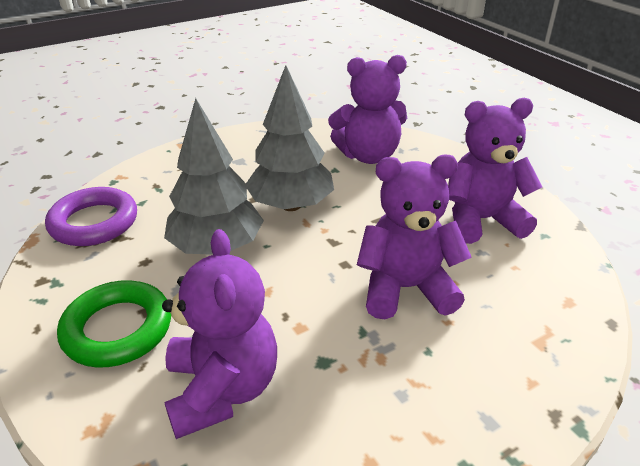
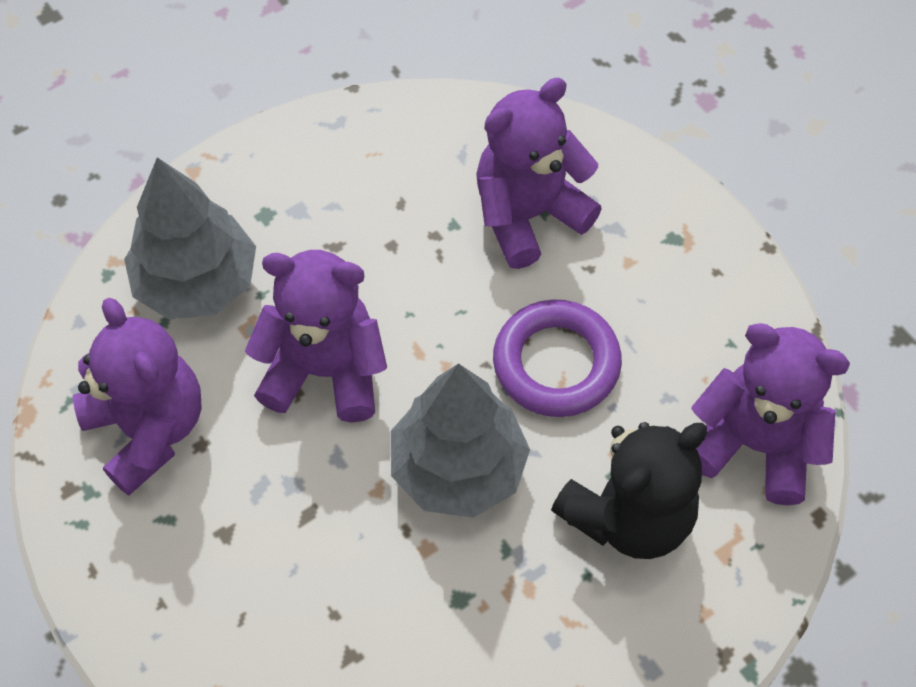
black teddy bear: none = 0 -> [551,422,707,559] = 1
green ring: [57,280,171,367] = 1 -> none = 0

